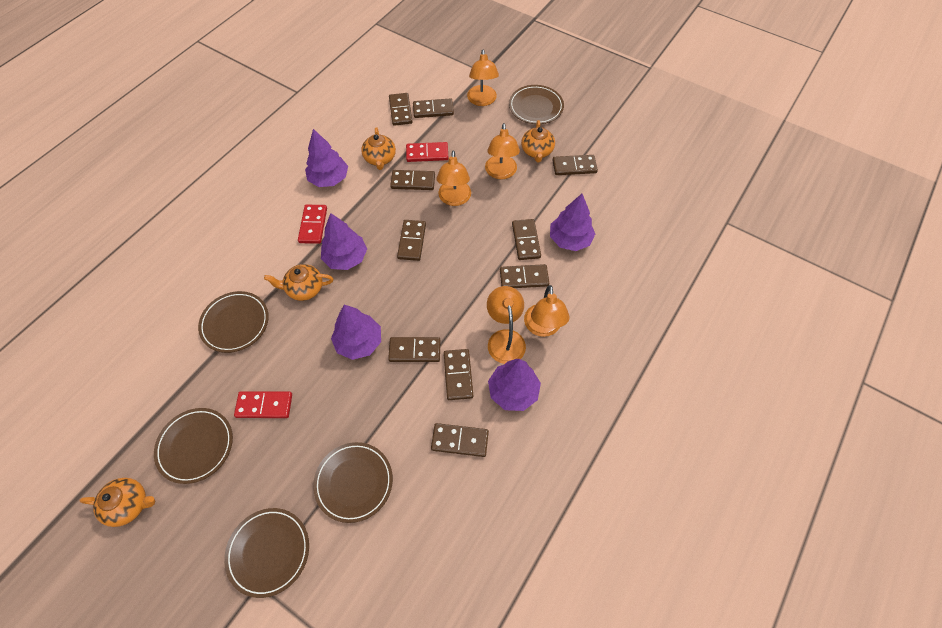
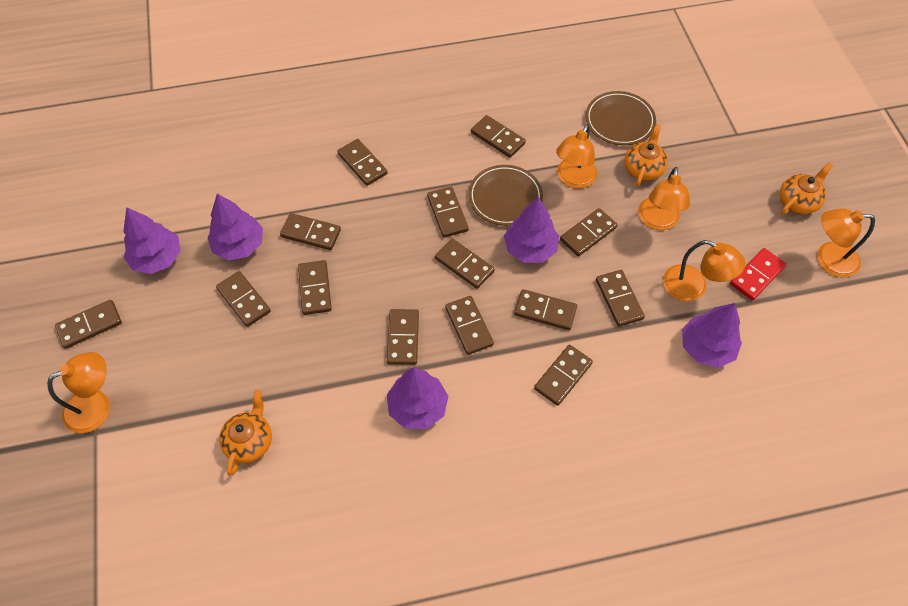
brown domino: [388,337,441,362] [389,93,413,126] [390,170,435,190] [397,220,426,261] [413,98,454,118] [431,423,489,457] [444,349,473,400] [500,264,549,288] [512,219,541,260] [552,155,598,175] = 10 -> [55,300,122,349] [216,271,271,327] [280,213,341,250] [298,260,332,315] [337,139,388,186] [387,309,419,365] [427,187,469,238] [435,238,495,289] [445,296,494,355] [471,115,526,158] [514,289,577,330] [534,345,593,406] [560,208,618,256] [596,270,645,327] = 14
brown plate: [154,408,233,484] [198,291,269,353] [224,508,309,598] [313,442,393,523] [509,85,564,124] = 5 -> [469,165,543,226] [586,91,656,145] = 2
orange teapot: [79,478,155,527] [264,264,333,301] [361,127,396,170] [521,120,555,163] = 4 -> [219,390,272,476] [624,124,668,187] [780,163,833,214] = 3
red domino: [234,391,292,418] [298,205,327,244] [406,142,449,162] = 3 -> [730,248,786,301] = 1

